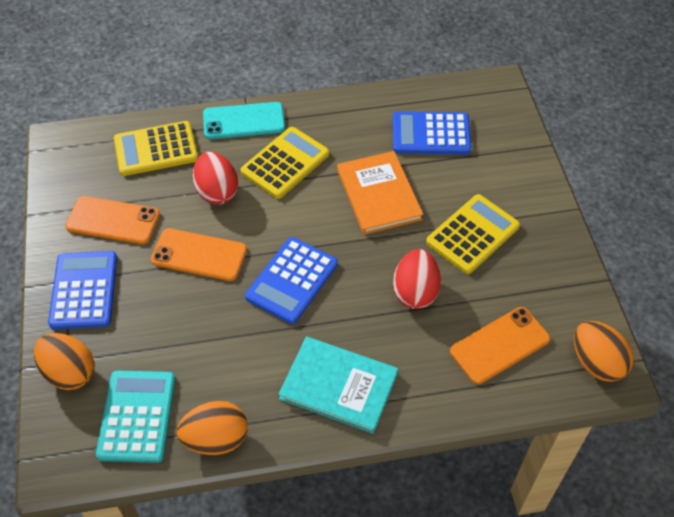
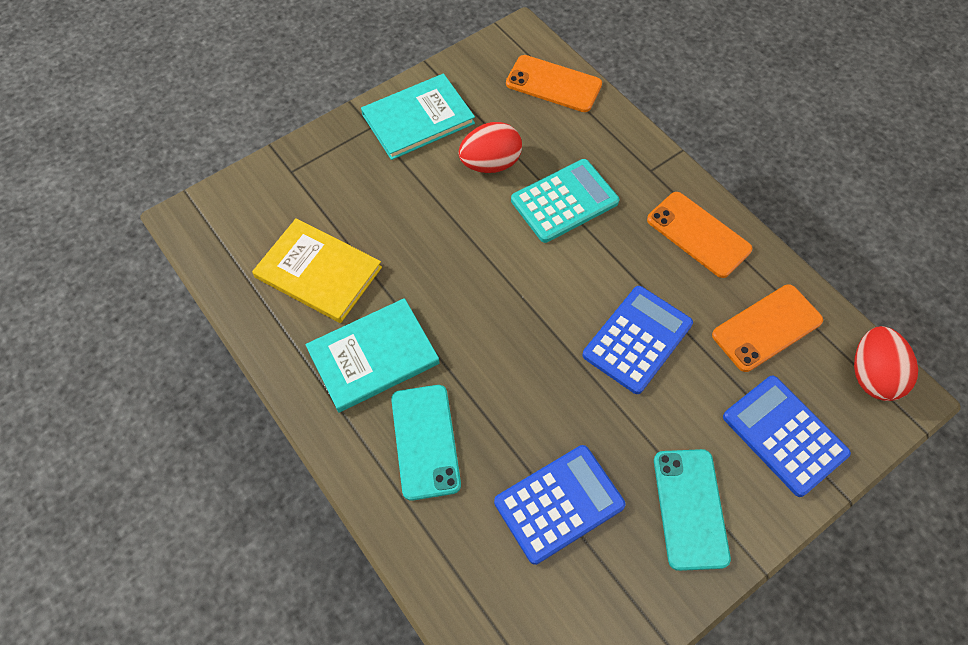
orange book: [337,151,423,235] = 1 -> none = 0
orange egg: [34,333,95,390] [176,401,248,455] [574,321,634,382] = 3 -> none = 0
turquoise book: [278,336,398,434] = 1 -> [305,298,439,413] [361,74,475,160] = 2
turquoise phone: [203,102,285,139] = 1 -> [391,385,461,501] [654,449,731,571] = 2
yellow book: none = 0 -> [252,218,382,323] = 1
yellow calculator: [114,121,198,176] [240,127,329,199] [426,194,520,274] = 3 -> none = 0

